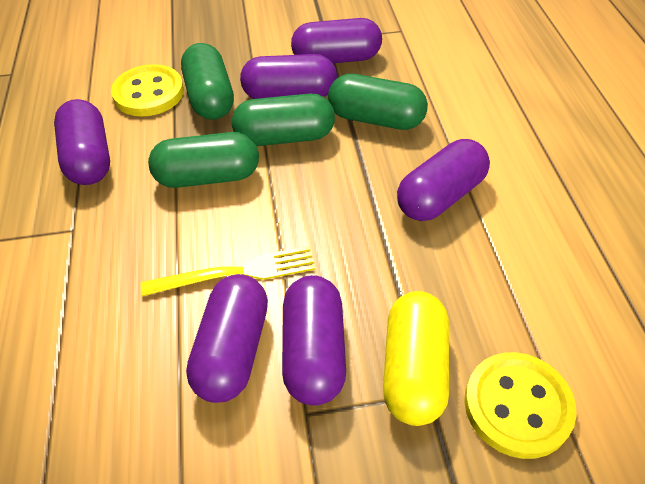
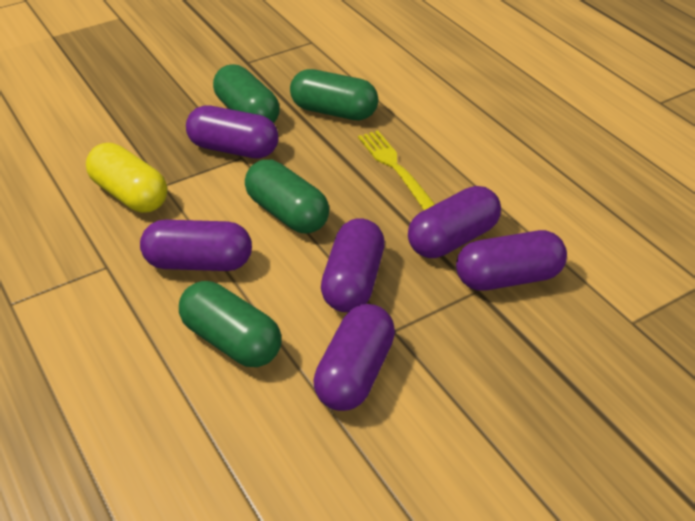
yellow button: [111,64,184,117] [464,352,577,459] = 2 -> none = 0

